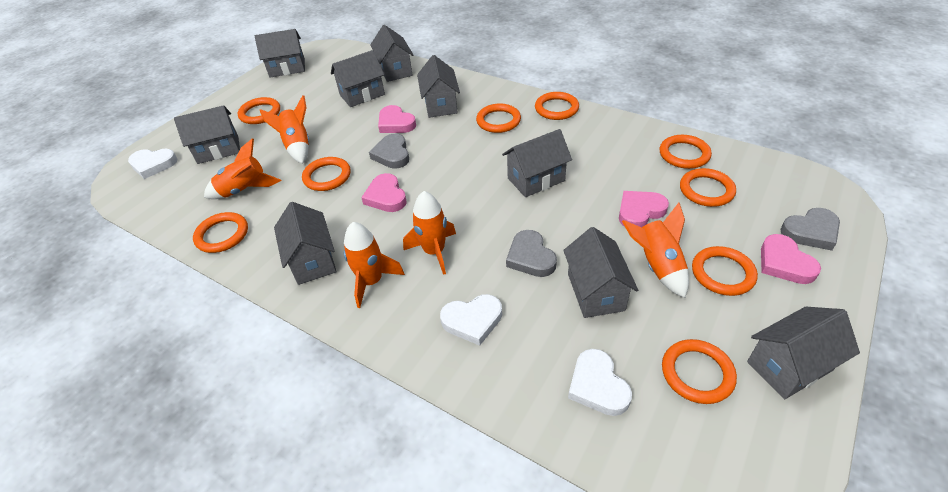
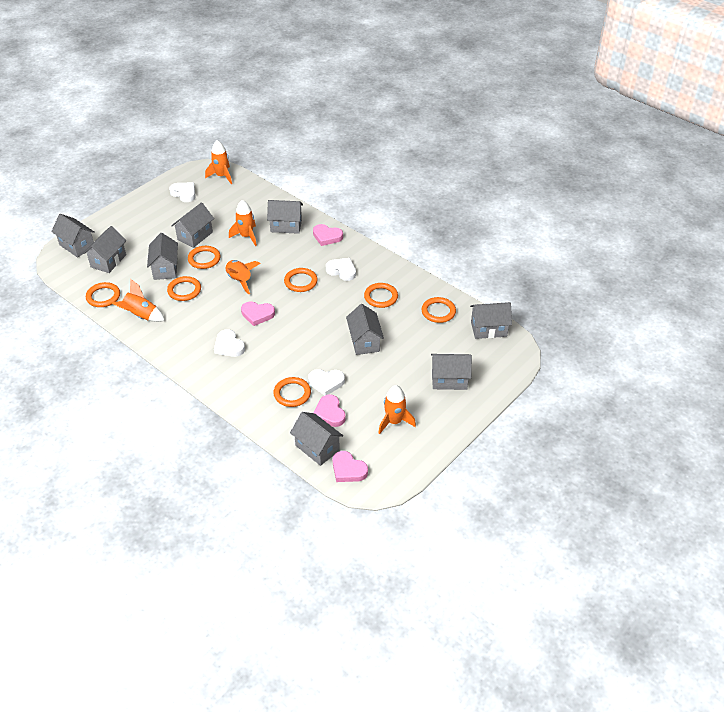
grey heart: [369,134,409,169] [506,230,557,277] [780,208,840,251] = 3 -> none = 0
orange ring: [193,212,248,253] [238,97,280,124] [302,157,351,191] [476,103,521,133] [535,92,579,120] [659,135,712,169] [662,339,737,404] [680,168,736,207] [692,246,758,296] = 9 -> [86,282,120,307] [167,276,201,301] [188,246,221,269] [273,377,311,407] [284,268,318,292] [364,283,398,308] [421,297,456,323] = 7
white heart: [128,149,178,179] [440,294,502,346] [568,349,632,416] = 3 -> [169,183,196,202] [214,329,245,357] [308,369,345,396] [326,258,356,281] = 4

